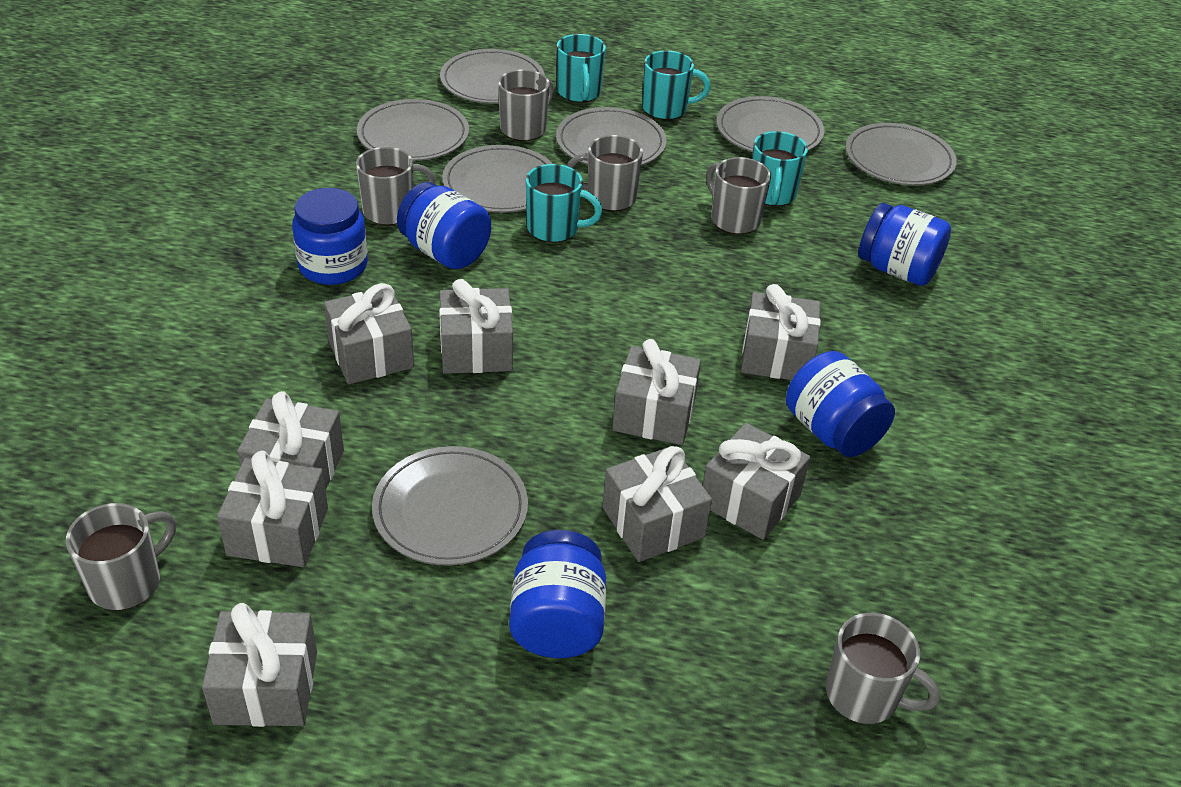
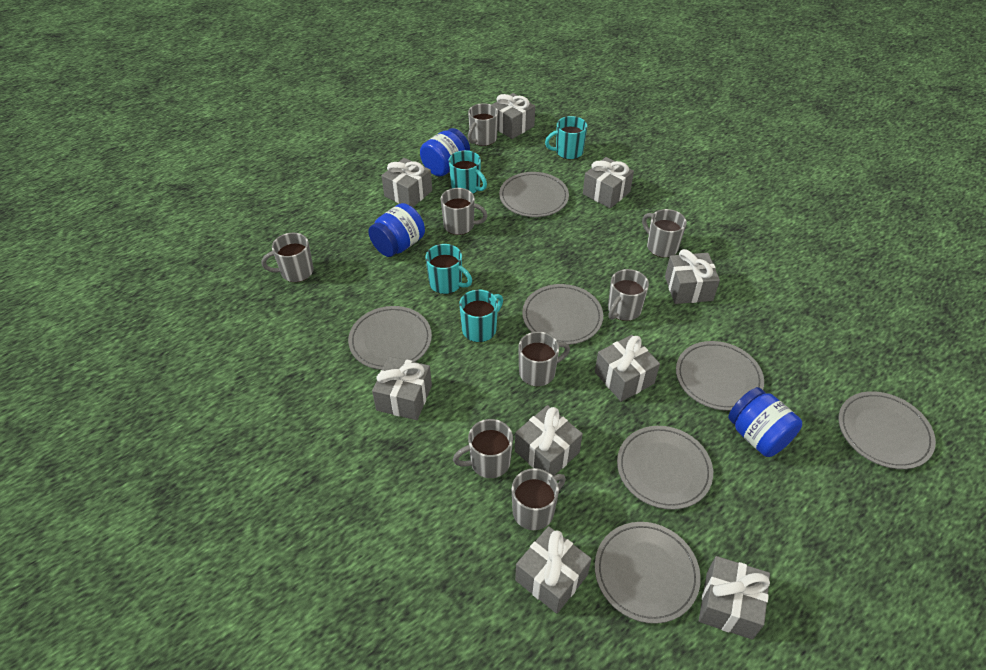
blue jar: [292,188,368,285] [397,182,491,269] [509,530,606,658] [786,351,895,457] [859,203,951,286] = 5 -> [368,203,425,257] [420,128,470,177] [728,387,802,457] = 3
grey mug: [66,503,176,610] [356,147,435,225] [498,69,554,141] [567,135,643,211] [706,157,771,234] [826,613,940,724] = 6 -> [262,233,314,282] [441,188,488,235] [453,419,513,478] [468,103,498,146] [512,468,566,530] [518,331,570,386] [608,269,649,321] [642,209,687,258] = 8

